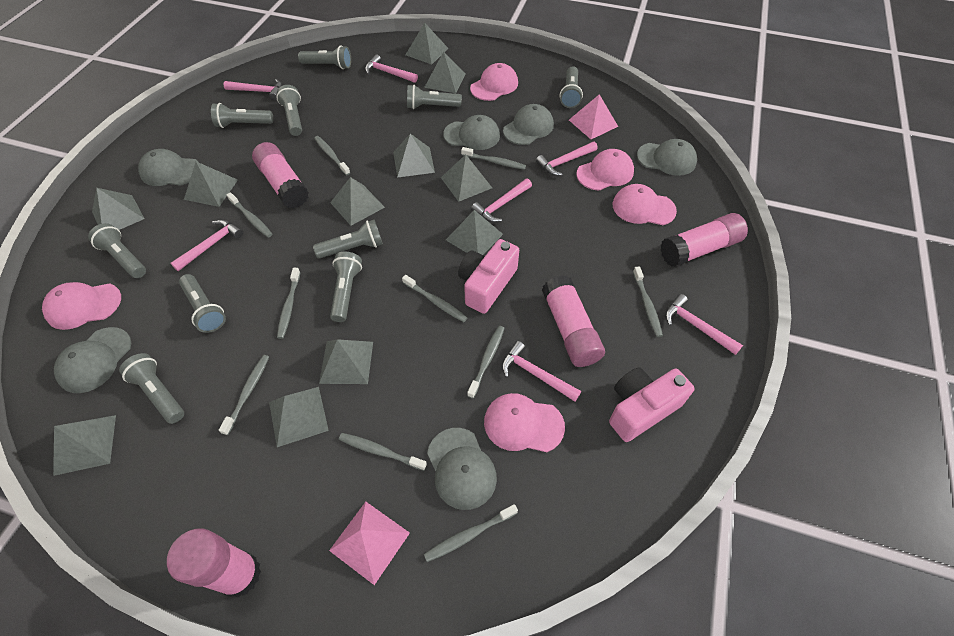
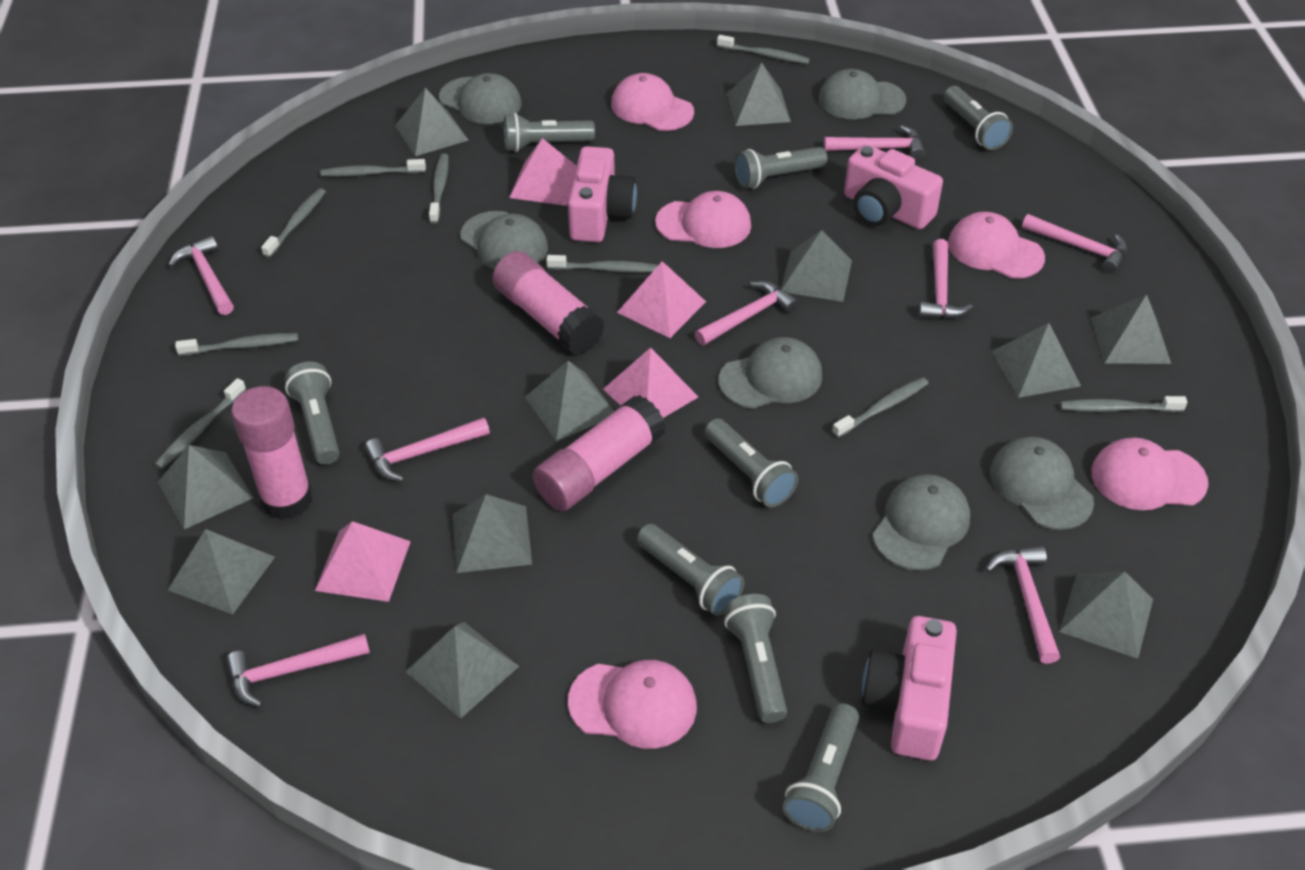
grey flashlight: [88,223,146,278] [119,353,184,424] [179,274,226,333] [211,103,273,128] [277,85,302,136] [298,45,351,69] [313,220,383,259] [330,252,362,322] [407,85,462,109] [560,66,583,108] = 10 -> [285,362,340,465] [504,113,595,152] [637,524,744,616] [705,418,798,507] [724,594,787,723] [734,147,828,189] [783,703,859,832] [944,86,1013,150] = 8
grey toothbrush: [219,355,269,435] [227,192,272,237] [277,268,301,339] [314,136,350,175] [339,433,427,471] [402,275,467,322] [424,504,518,562] [461,147,526,170] [467,326,505,398] [633,266,663,337] = 10 -> [154,378,246,469] [175,333,298,356] [261,188,326,258] [320,159,426,177] [429,153,449,224] [546,255,658,273] [717,35,810,64] [832,377,929,438] [1060,396,1187,412] = 9
pink camera: [458,239,519,314] [609,367,695,442] = 2 -> [568,146,637,242] [844,144,943,229] [862,616,957,761] = 3
pink glue stick: [167,528,261,597] [252,142,309,209] [542,275,605,367] [661,213,748,267] = 4 -> [231,386,313,520] [492,251,605,355] [533,395,666,511] = 3
pink hammer: [171,219,243,271] [224,79,282,100] [365,54,418,83] [471,179,532,222] [502,341,581,402] [536,142,598,176] [665,294,743,355] = 7 -> [169,236,234,315] [226,634,370,707] [365,417,490,482] [695,281,799,345] [824,125,925,160] [918,239,973,319] [986,546,1060,664] [1022,214,1127,274] = 8
pink pyramid: [329,502,410,585] [569,94,618,139] = 2 -> [315,521,411,602] [509,138,577,206] [603,348,698,418] [617,261,706,338] = 4

